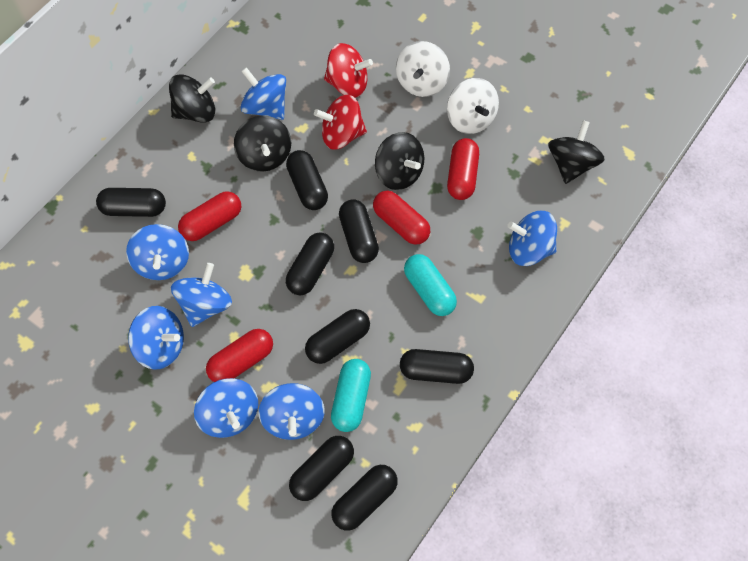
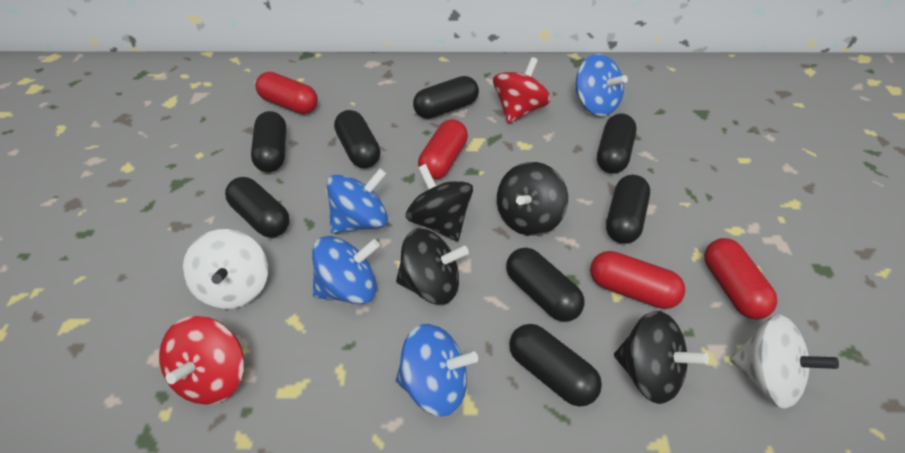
blue spinning top: [126,224,189,280] [128,306,184,370] [171,263,232,327] [194,378,258,438] [240,67,286,120] [258,383,324,440] [507,211,557,266] = 7 -> [312,236,380,304] [327,168,388,234] [396,324,478,417] [576,54,628,116] = 4
turquoise capsule: [331,359,371,432] [404,254,457,316] = 2 -> none = 0

